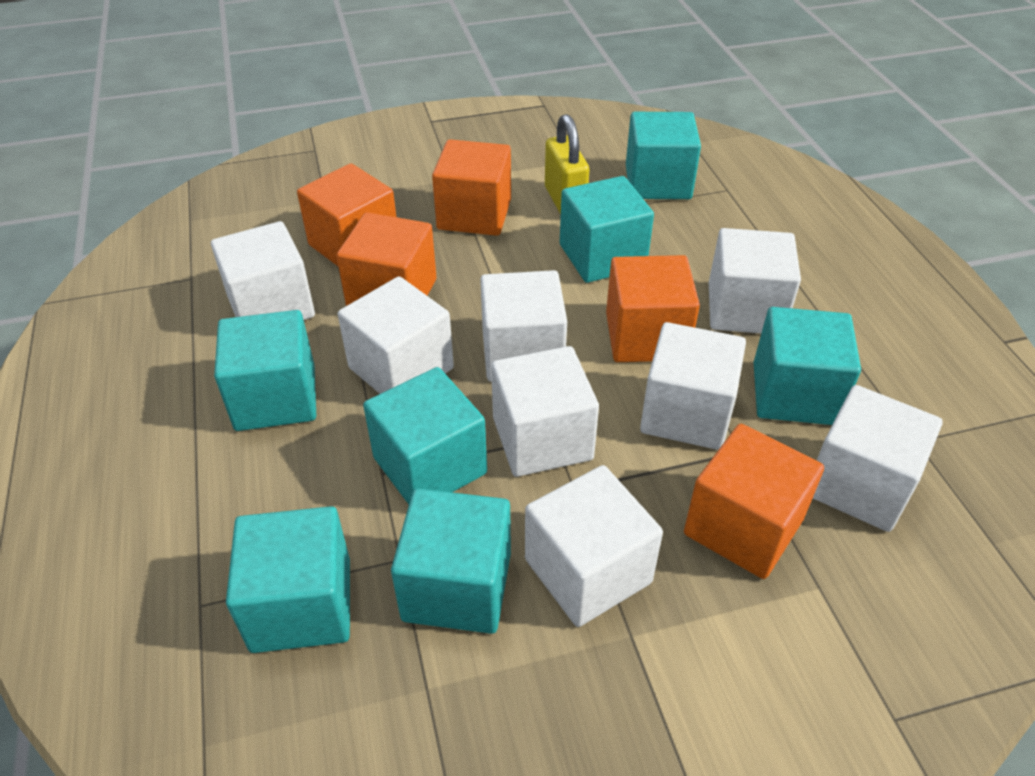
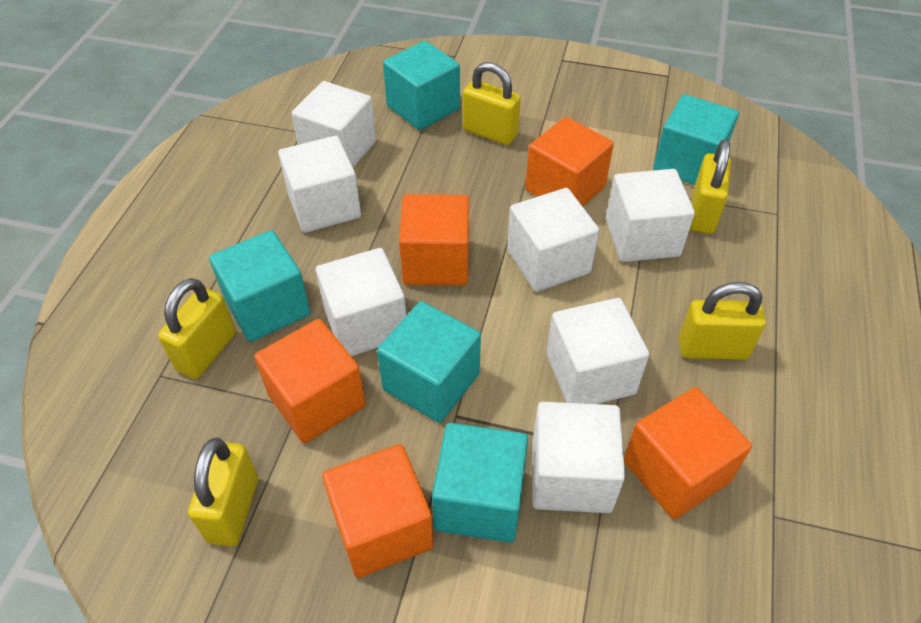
turquoise cube: [214,310,316,431] [226,506,350,653] [363,367,487,504] [391,488,511,634] [560,176,654,283] [626,112,701,199] [754,307,861,425] = 7 -> [209,230,311,342] [377,301,481,423] [383,41,460,130] [432,423,528,543] [653,94,739,185] = 5
white cube: [211,221,315,320] [338,277,454,394] [480,270,567,382] [491,346,599,477] [525,465,663,627] [640,322,746,450] [709,228,801,333] [813,385,943,532] = 8 -> [278,136,361,233] [292,81,376,167] [316,248,406,356] [507,188,600,292] [532,402,625,513] [546,298,649,404] [606,169,695,262] = 7
yellow padlock: [545,114,589,215] = 1 -> [158,278,236,379] [188,437,258,547] [463,62,521,145] [679,282,766,360] [690,139,731,234] = 5

